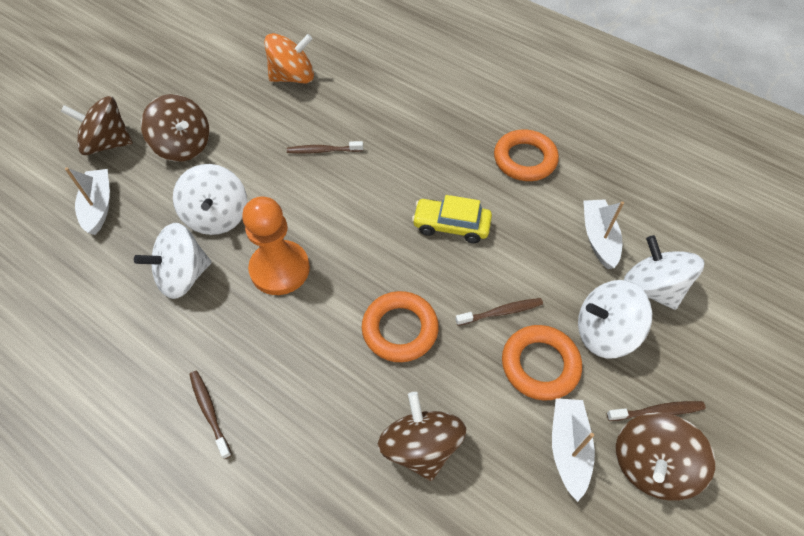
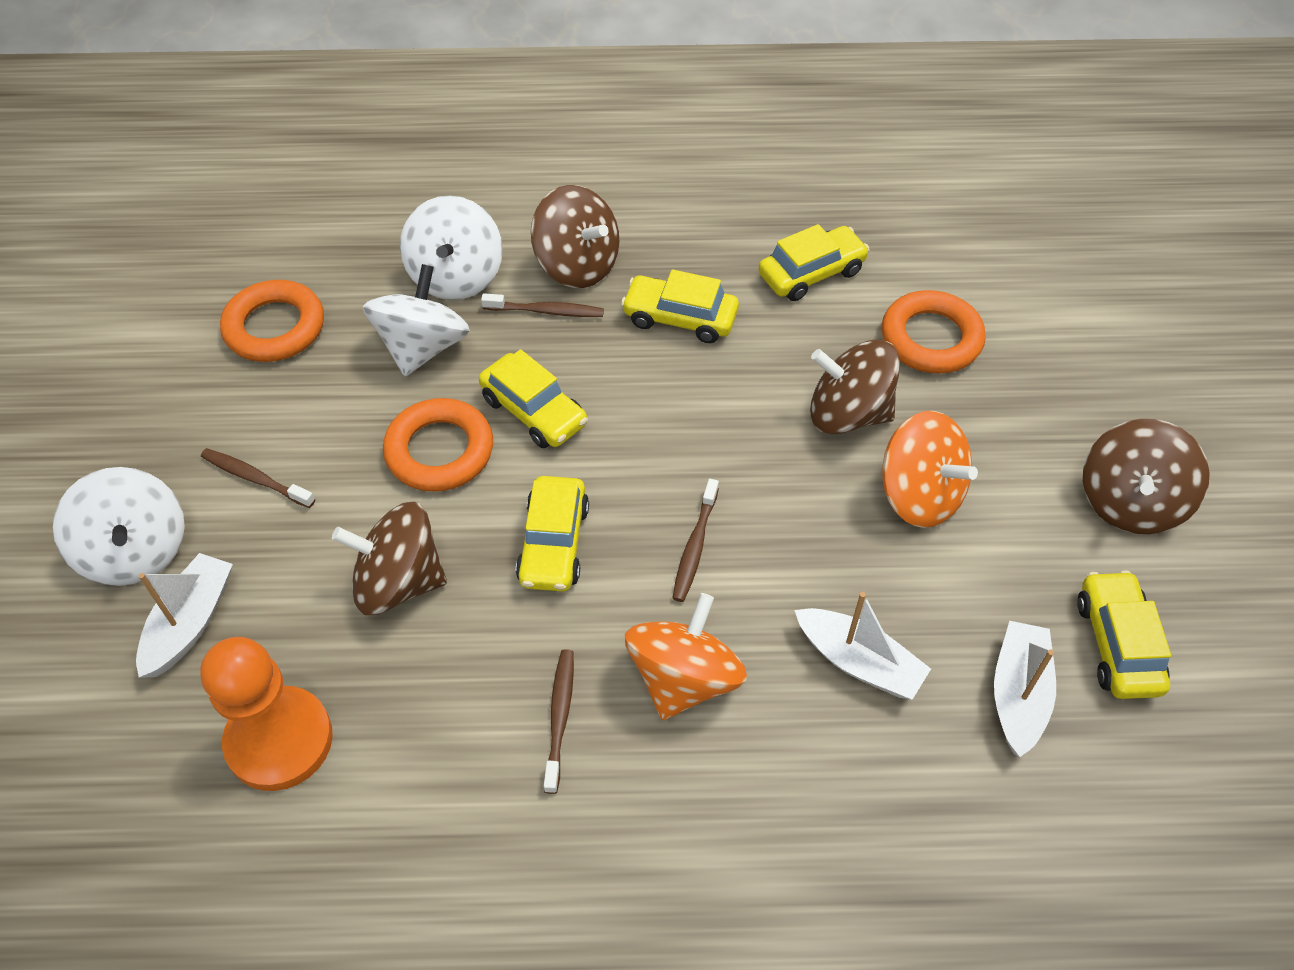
orange spinning top: [264,33,314,84] = 1 -> [625,593,747,720] [882,411,978,528] = 2
white spinning top: [134,223,211,299] [173,164,247,235] [578,280,652,358] [624,235,704,310] = 4 -> [53,467,185,586] [363,264,470,376] [400,195,503,300] = 3
yellow car: [412,195,492,243] = 1 -> [479,349,588,448] [516,476,589,592] [621,270,739,343] [758,224,870,301] [1077,570,1171,699] = 5

